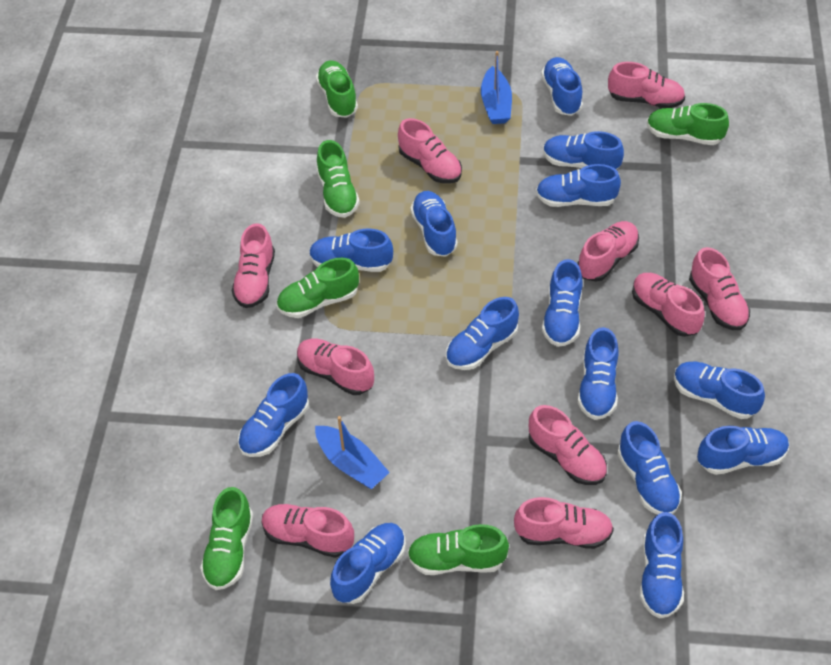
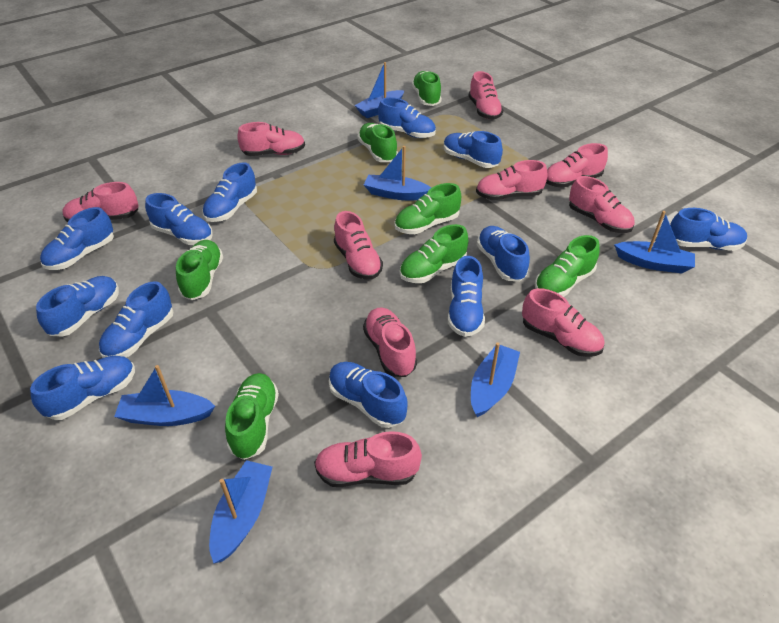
blue boat: [315,416,390,489] [481,51,512,124] = 2 -> [114,365,215,426] [209,460,273,564] [355,62,405,118] [364,146,431,200] [471,342,520,417] [614,211,695,273] = 6
blue shoe: [238,373,309,457] [309,229,393,272] [330,523,406,604] [410,191,458,257] [446,297,519,370] [536,164,621,207] [541,57,583,116] [542,259,583,347] [543,131,624,170] [578,327,619,420] [617,421,682,515] [640,512,684,618] [674,362,765,419] [697,426,789,475] = 14 -> [30,356,135,420] [36,276,119,337] [40,207,114,270] [99,281,173,358] [145,193,213,245] [202,162,257,222] [329,362,408,428] [378,97,436,138] [444,131,503,168] [448,256,485,337] [477,226,530,281] [670,208,747,251] = 12
green shoe: [200,487,253,590] [276,258,359,318] [316,60,358,118] [317,140,360,218] [407,524,509,575] [647,103,729,145] = 6 -> [176,240,223,300] [225,373,279,460] [358,123,398,162] [395,183,461,234] [400,224,468,283] [412,71,442,106] [535,235,600,297] = 7

